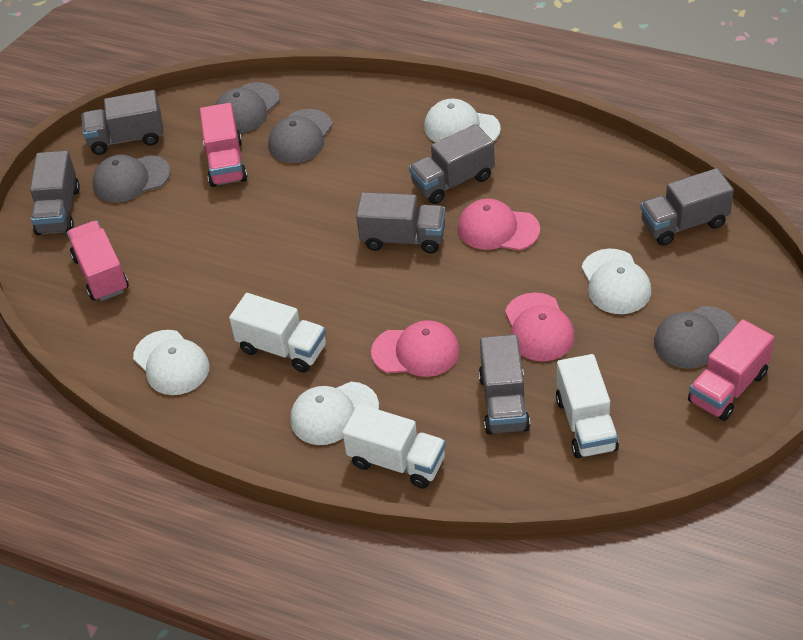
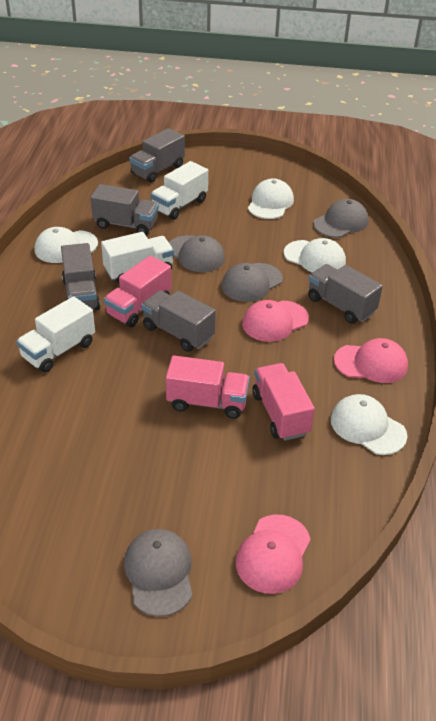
grey truck: [30,151,80,235] [81,90,164,155] [356,192,445,253] [409,124,495,204] [479,334,530,435] [640,168,734,246] = 6 -> [61,243,101,311] [91,184,159,235] [129,128,185,183] [141,290,216,352] [308,264,383,324] = 5

